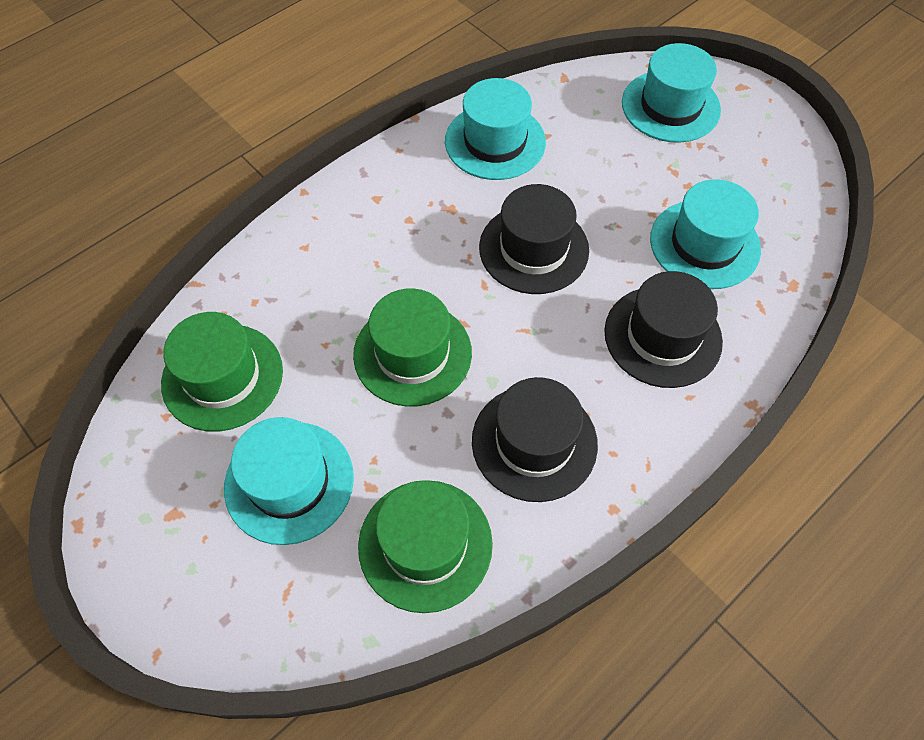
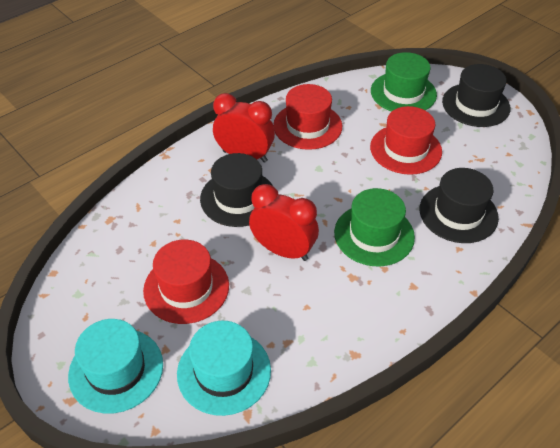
green hat: [161,312,283,432] [353,288,472,407] [358,480,493,613] = 3 -> [334,188,415,266] [371,52,437,112] = 2
red clock: none = 0 -> [213,93,275,163] [249,184,319,261] = 2
red hat: none = 0 -> [143,239,229,324] [273,84,342,150] [370,106,442,175] = 3
turquoise hat: [224,417,354,545] [445,78,546,180] [622,43,721,143] [650,179,761,289] = 4 -> [68,319,163,414] [177,321,271,416] = 2

